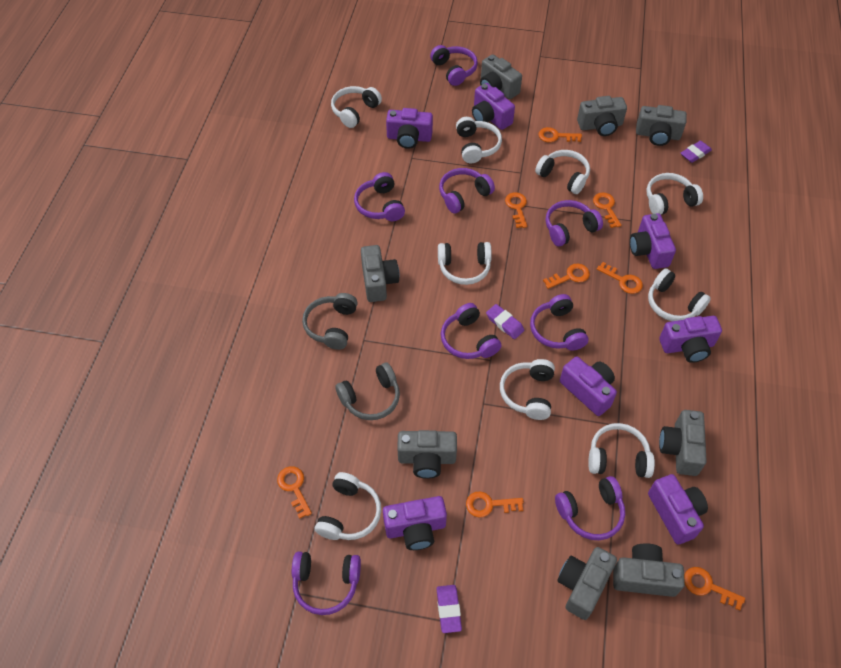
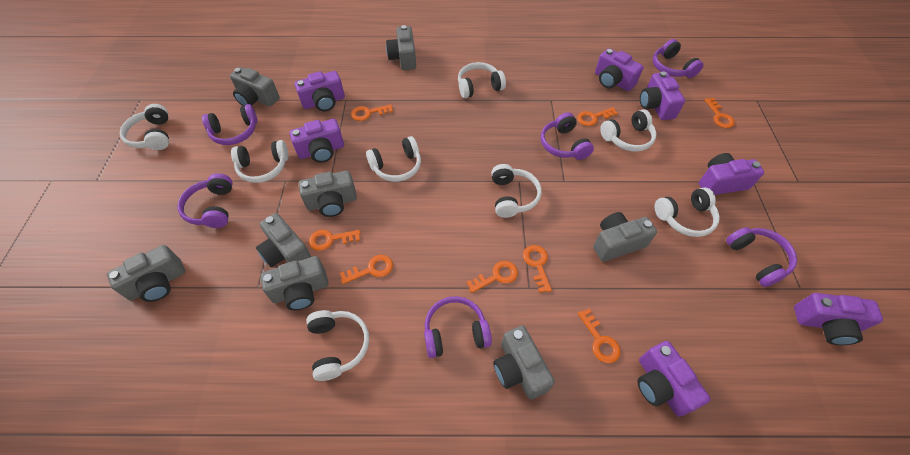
grey headphones: [302,293,358,350] [335,363,400,420] = 2 -> none = 0
purple eraser: [437,585,462,633] [486,304,524,339] [680,140,712,163] = 3 -> none = 0
purple headphones: [292,551,361,615] [354,172,405,221] [430,45,478,86] [439,168,495,214] [441,303,501,359] [530,294,588,351] [545,200,603,247] [555,476,625,540] = 8 -> [178,173,233,228] [202,104,258,145] [424,296,492,358] [541,112,594,160] [653,39,704,78] [726,227,797,287] = 6
white headphones: [315,472,381,540] [331,86,382,128] [438,242,492,285] [456,117,502,163] [500,359,555,420] [535,150,590,194] [588,423,655,478] [646,173,703,215] [648,268,711,321] = 9 -> [120,104,169,150] [231,140,288,183] [306,310,369,381] [366,136,421,182] [458,62,506,98] [491,164,541,218] [600,109,656,152] [655,188,720,237] = 8

